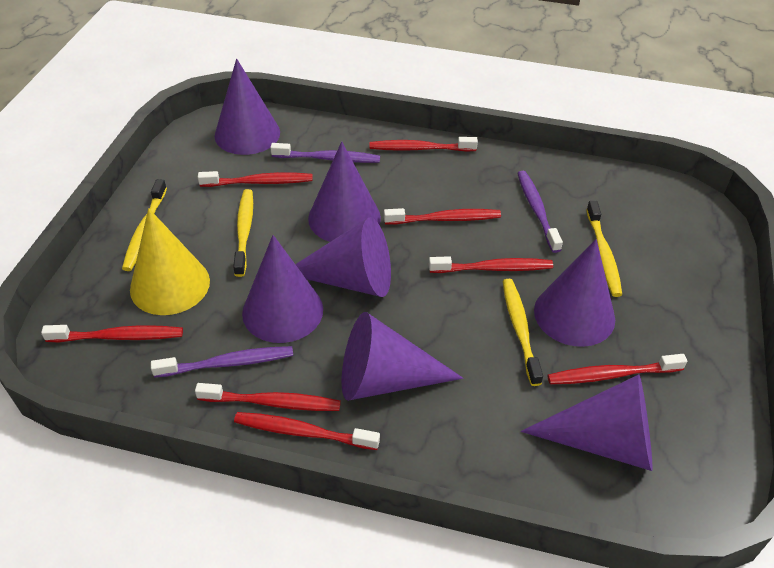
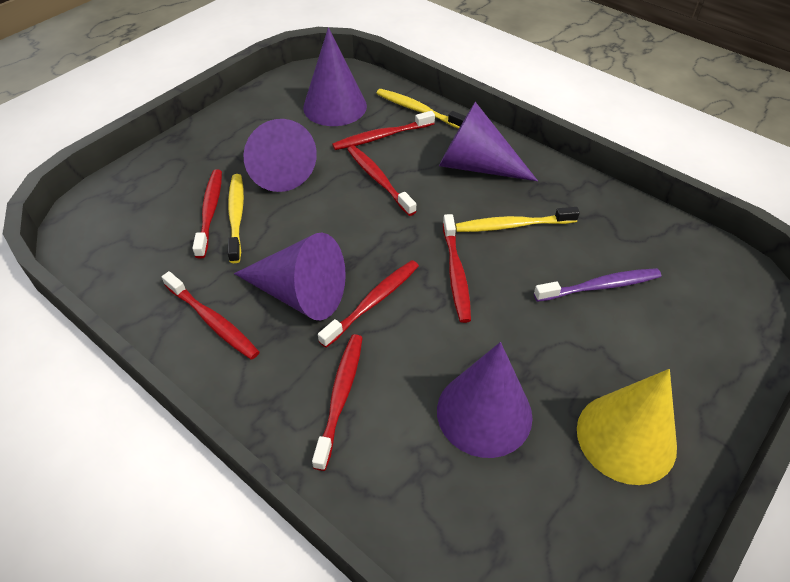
purple cone: [215,59,280,155] [242,235,323,343] [295,217,391,297] [308,141,381,242] [342,312,463,401] [521,374,652,471] [534,239,615,347] = 7 -> [234,233,346,320] [244,119,317,192] [303,27,367,126] [437,342,532,458] [439,102,538,181] = 5
purple toothbrush: [151,346,293,378] [270,143,380,163] [517,171,563,253] = 3 -> [534,268,661,302] = 1
red toothbrush: [41,325,183,342] [195,383,341,411] [198,171,313,187] [234,412,380,450] [369,137,478,152] [384,208,501,225] [429,256,553,273] [548,354,687,384] = 8 -> [162,271,260,360] [192,169,222,259] [312,334,363,471] [318,260,419,348] [332,111,435,150] [347,146,416,216] [443,214,471,323] = 7
yellow toothbrush: [122,179,167,271] [233,189,253,277] [503,279,543,386] [586,201,622,297] = 4 -> [228,174,244,263] [376,89,466,129] [455,207,580,232] = 3

